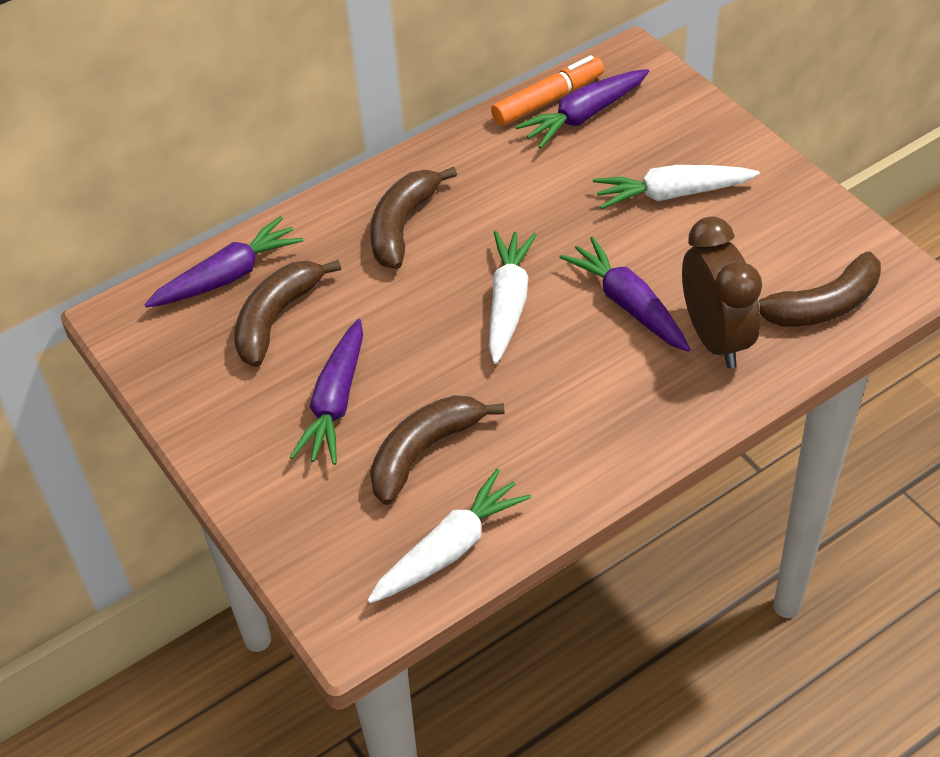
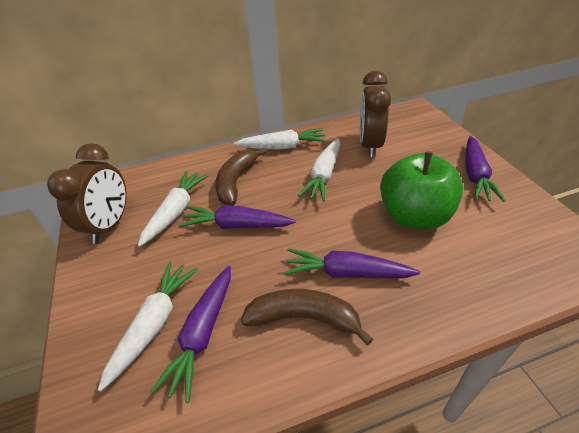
brown banana: [234,260,341,367] [370,167,457,269] [370,395,505,505] [759,252,881,327] = 4 -> [215,148,267,205] [241,289,373,345] = 2
brown clock: [682,216,762,368] = 1 -> [47,143,127,244] [360,71,391,157] = 2
green apple: none = 0 -> [380,151,463,230] = 1
orange marker: [491,55,604,126] = 1 -> none = 0
white carrot: [367,469,531,603] [489,231,537,364] [593,165,760,209] = 3 -> [98,261,198,392] [138,171,209,247] [234,128,327,150] [298,138,340,202] = 4

